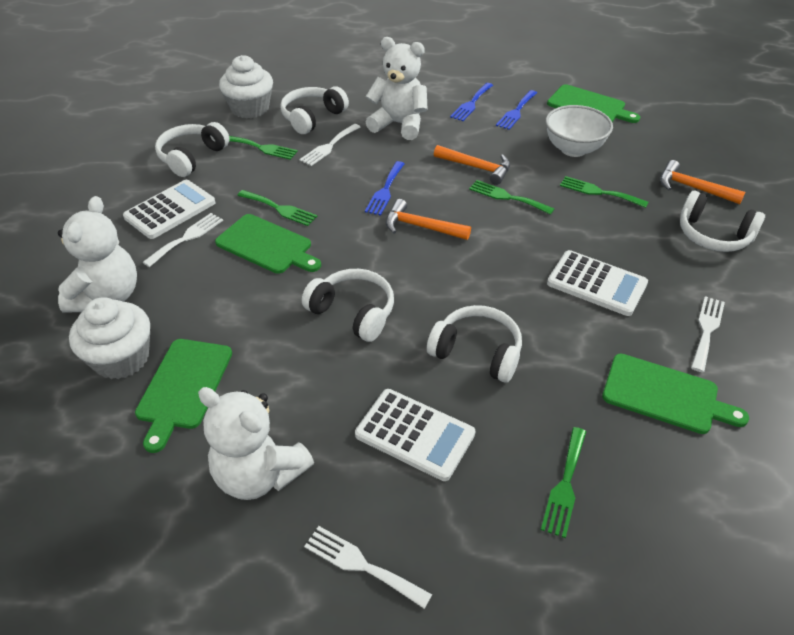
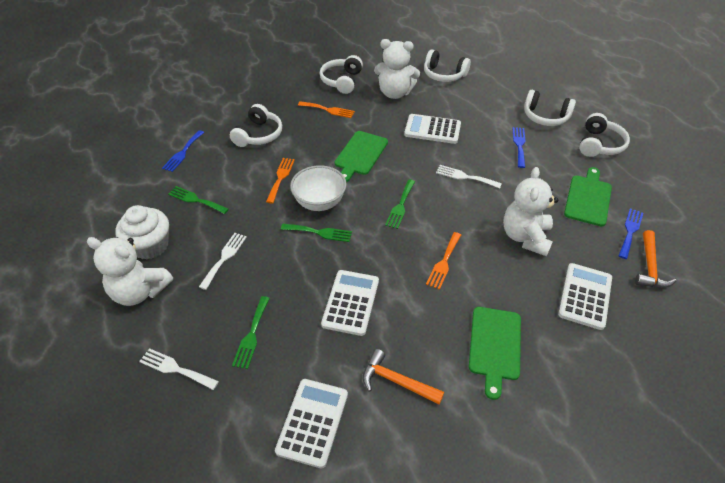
green cutting board: [135,339,232,453] [215,214,321,274] [547,84,640,123] [602,354,749,434] = 4 -> [335,131,388,182] [469,307,521,400] [564,167,612,227] = 3
green fork: [229,136,298,160] [237,190,318,226] [469,180,554,215] [541,427,586,538] [560,176,648,208] = 5 -> [168,186,229,214] [232,296,270,369] [281,224,352,242] [385,179,415,229] = 4
orange fork: none = 0 -> [266,158,295,203] [298,101,355,118] [426,232,461,290] = 3
orange hammer: [386,199,471,240] [434,145,510,185] [660,160,745,204] = 3 -> [363,349,444,405] [635,230,677,288] = 2
white calculator: [123,180,215,239] [355,389,475,481] [547,250,648,316] = 3 -> [275,379,348,468] [321,270,379,336] [404,114,461,144] [558,263,612,330] = 4
white cupcake: [69,298,150,379] [219,55,273,119] = 2 -> [115,205,169,260] = 1
white fork: [143,213,223,267] [300,124,360,166] [304,526,432,609] [691,296,725,372] = 4 -> [139,348,219,390] [199,233,247,290] [436,165,502,188] = 3

